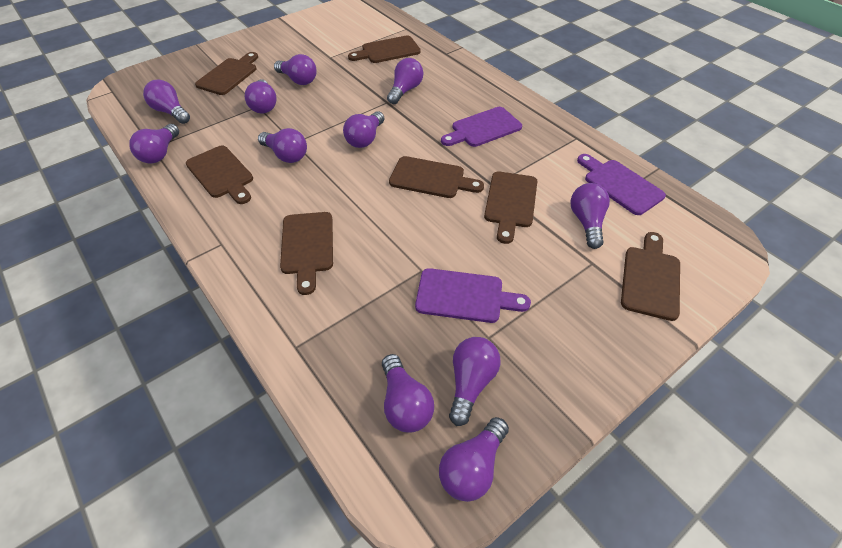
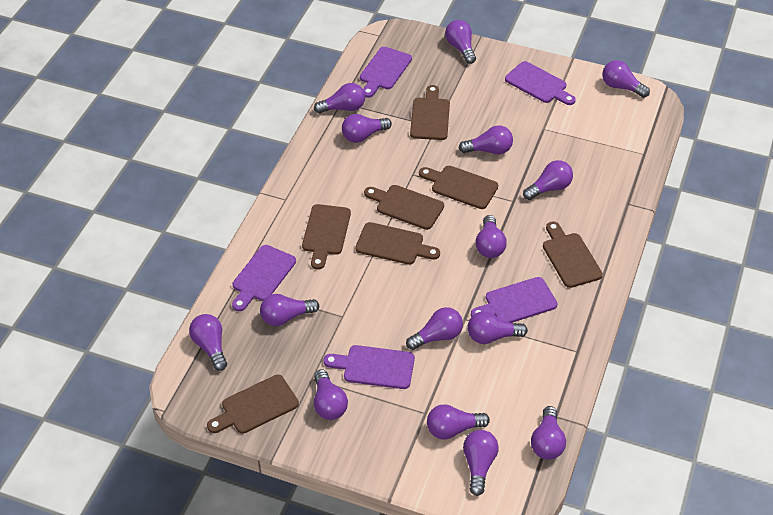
purple cutting board: [415,268,531,323] [441,107,522,147] [577,154,666,215] = 3 -> [232,245,296,311] [324,345,415,389] [360,47,412,98] [471,277,557,323] [505,61,576,105] = 5
purple light bulb: [129,124,179,163] [143,80,190,124] [245,79,277,113] [258,128,307,163] [274,54,317,85] [343,111,384,148] [382,354,434,432] [387,58,423,104] [439,417,509,502] [449,337,501,426] [570,183,610,249] = 11 -> [189,314,227,371] [260,294,319,326] [314,83,365,114] [314,369,348,420] [342,114,392,143] [406,307,463,350] [427,404,490,439] [445,20,476,64] [459,125,513,154] [463,430,499,496] [467,311,528,344] [475,215,507,258] [523,160,573,200] [531,406,566,460] [602,60,650,98] = 15

